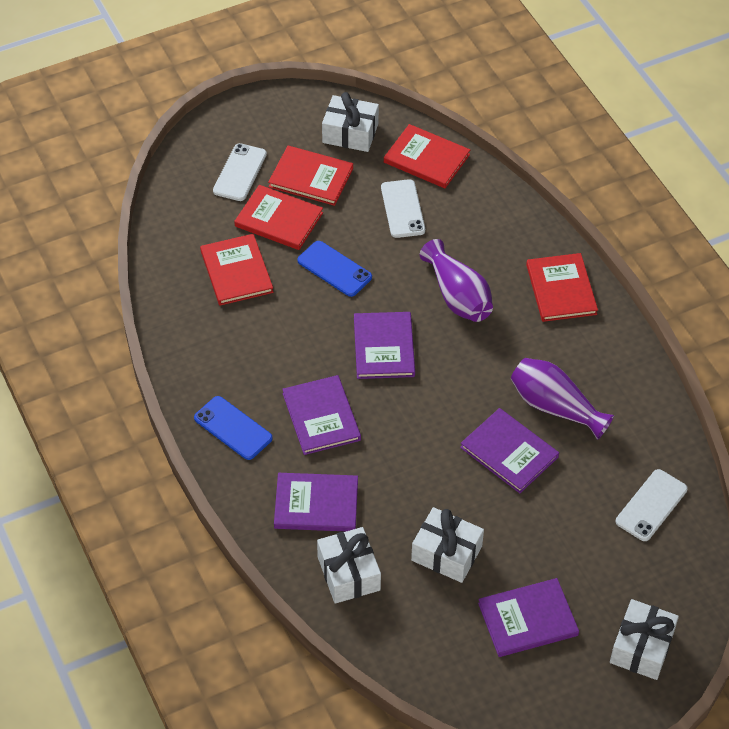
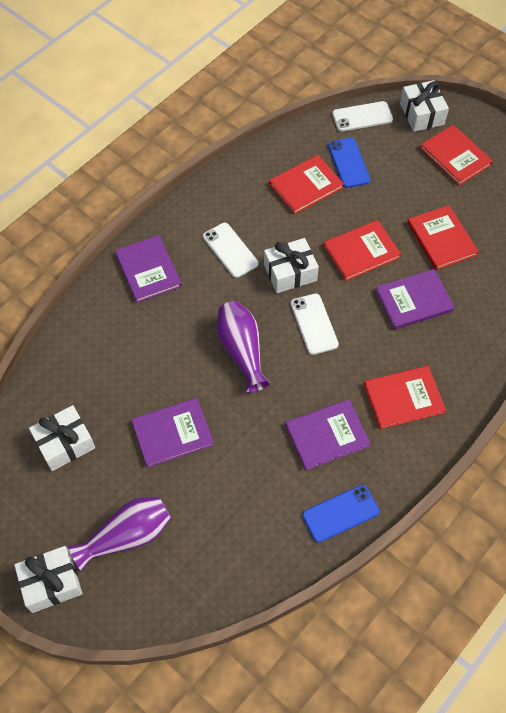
purple book: [274,473,358,531] [282,375,361,455] [354,312,415,379] [460,408,559,493] [478,578,579,657] = 5 -> [115,235,182,303] [131,398,214,468] [285,399,371,470] [375,269,455,329] = 4

